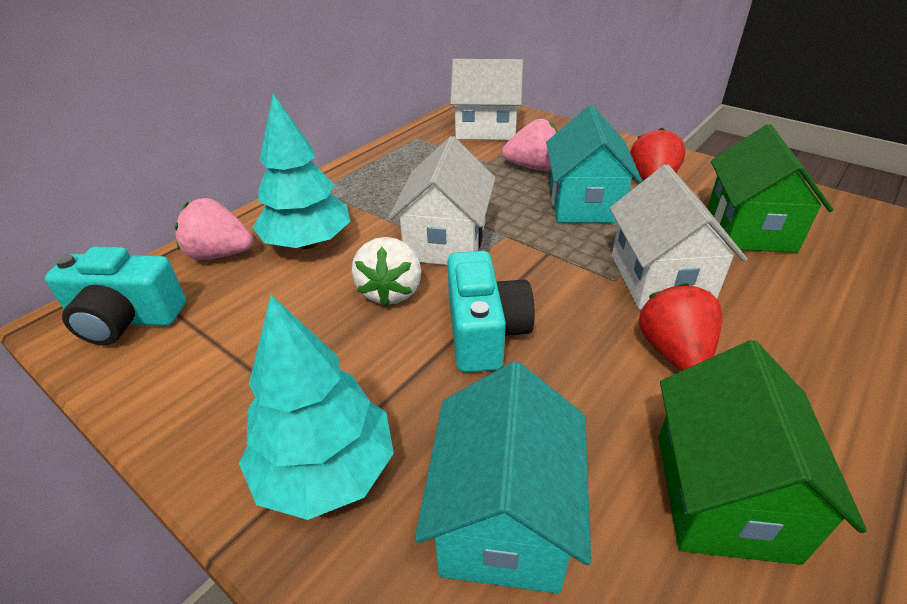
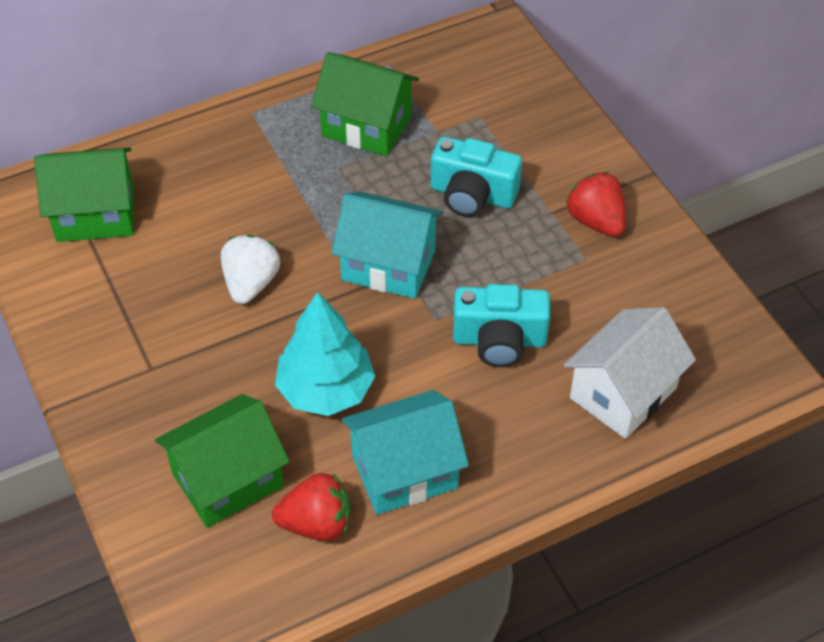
green house: [658,340,867,565] [707,124,833,253] = 2 -> [34,147,134,242] [155,394,290,528] [311,52,419,156] = 3
pink strawberry: [175,198,253,260] [502,119,558,171] = 2 -> none = 0
turquoise tree: [239,295,394,520] [253,94,350,249] = 2 -> [275,292,375,416] = 1
white house: [389,136,496,265] [450,59,523,140] [610,164,747,309] = 3 -> [564,307,696,439] = 1

